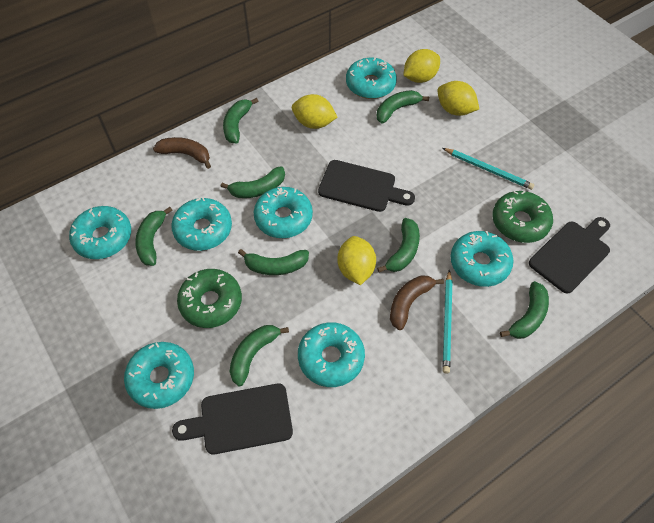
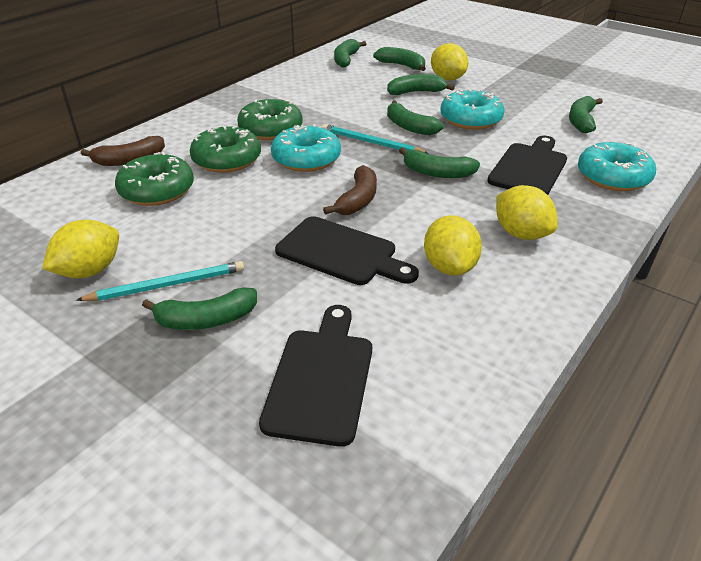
green banana: [135,207,173,266] [221,166,285,198] [223,98,258,143] [230,325,289,386] [238,249,309,275] [377,90,429,124] [377,218,420,272] [500,281,549,339] = 8 -> [142,287,257,330] [334,39,366,67] [373,47,426,71] [387,74,455,95] [387,101,444,135] [399,147,480,178] [569,96,603,133] = 7
green donut: [177,269,242,328] [492,191,553,243] = 2 -> [115,152,194,206] [190,126,261,173] [237,99,303,140] = 3
turquoise donut: [69,206,131,259] [124,342,194,409] [171,197,232,251] [254,187,313,238] [298,322,365,387] [346,58,397,99] [451,231,513,287] = 7 -> [271,124,341,172] [440,89,504,130] [578,142,656,191] = 3

